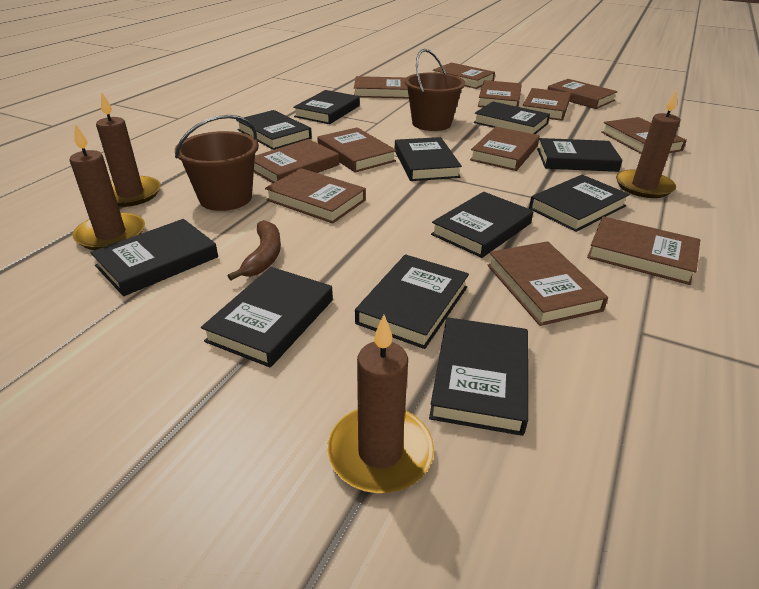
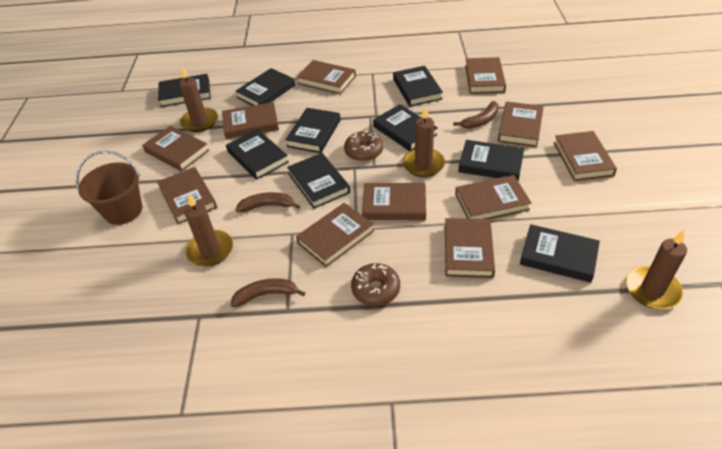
black book: [90,219,218,296] [201,267,333,368] [236,110,312,150] [293,90,360,124] [355,254,469,349] [395,137,462,181] [429,317,528,436] [431,192,533,258] [474,102,550,134] [529,175,630,232] [537,138,623,172] = 11 -> [158,74,211,107] [226,129,289,180] [235,68,295,106] [285,108,341,153] [287,153,350,209] [373,104,438,151] [393,66,443,107] [458,140,524,181] [520,224,600,283] = 9
brown banana: [228,220,281,280] = 1 -> [231,278,305,307] [236,192,300,212] [453,101,499,129] = 3
brown book: [254,139,339,183] [265,168,366,224] [317,127,396,173] [354,76,409,98] [433,63,495,89] [470,127,540,171] [478,80,522,107] [487,241,608,326] [523,88,571,121] [547,79,618,109] [587,216,700,285] [601,117,687,154] = 12 -> [142,125,209,172] [157,167,217,224] [222,102,279,139] [296,203,374,267] [297,60,356,94] [362,183,426,220] [445,218,495,278] [455,175,531,219] [465,57,506,94] [498,101,544,147] [554,131,617,181] = 11
brown bucket: [175,115,259,211] [404,49,466,131] = 2 -> [76,151,142,225] = 1
brown donut: none = 0 -> [344,130,383,161] [351,263,400,306] = 2

